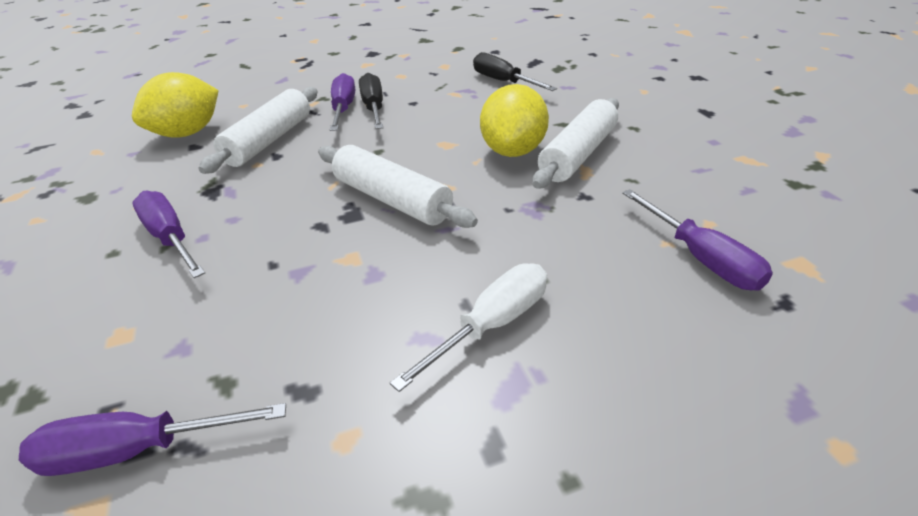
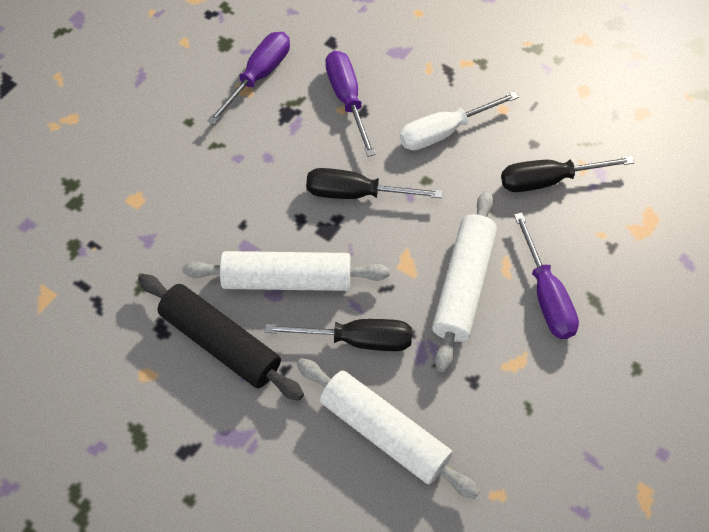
black rolling pin: none = 0 -> [138,274,304,401] = 1
black screwdriver: [359,73,383,129] [473,52,557,91] = 2 -> [265,319,412,351] [306,168,442,199] [501,156,634,192] = 3
purple screwdriver: [19,403,286,476] [132,191,205,278] [330,73,355,131] [622,189,773,291] = 4 -> [207,32,290,125] [325,51,376,157] [514,212,579,339] = 3
yellow lemon: [132,72,219,138] [480,84,549,157] = 2 -> none = 0

